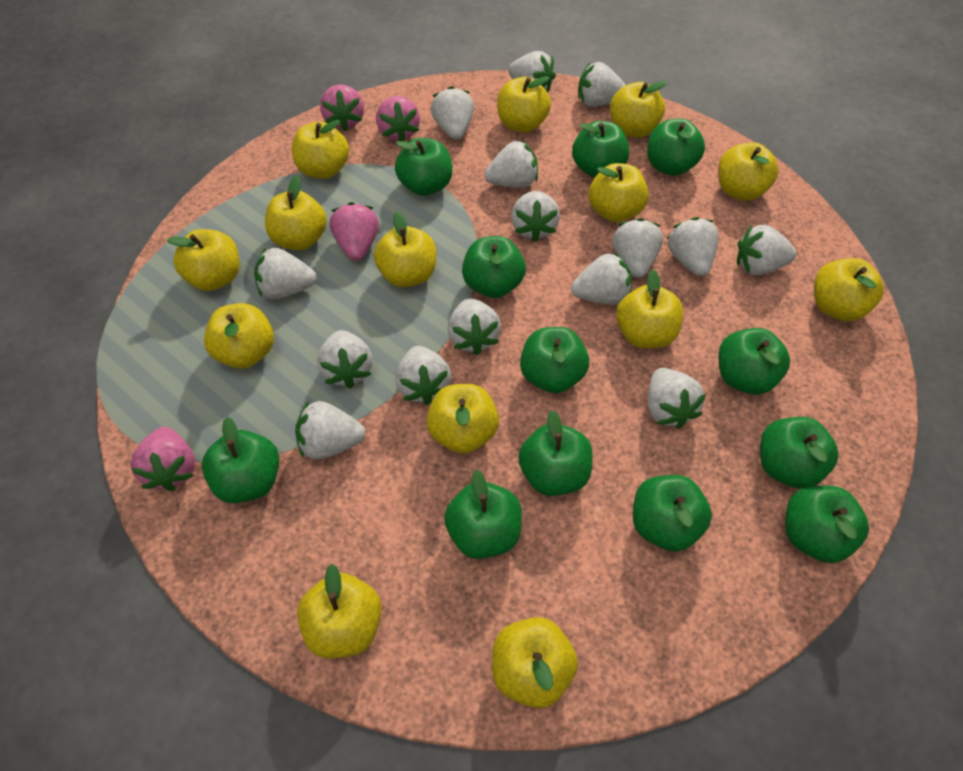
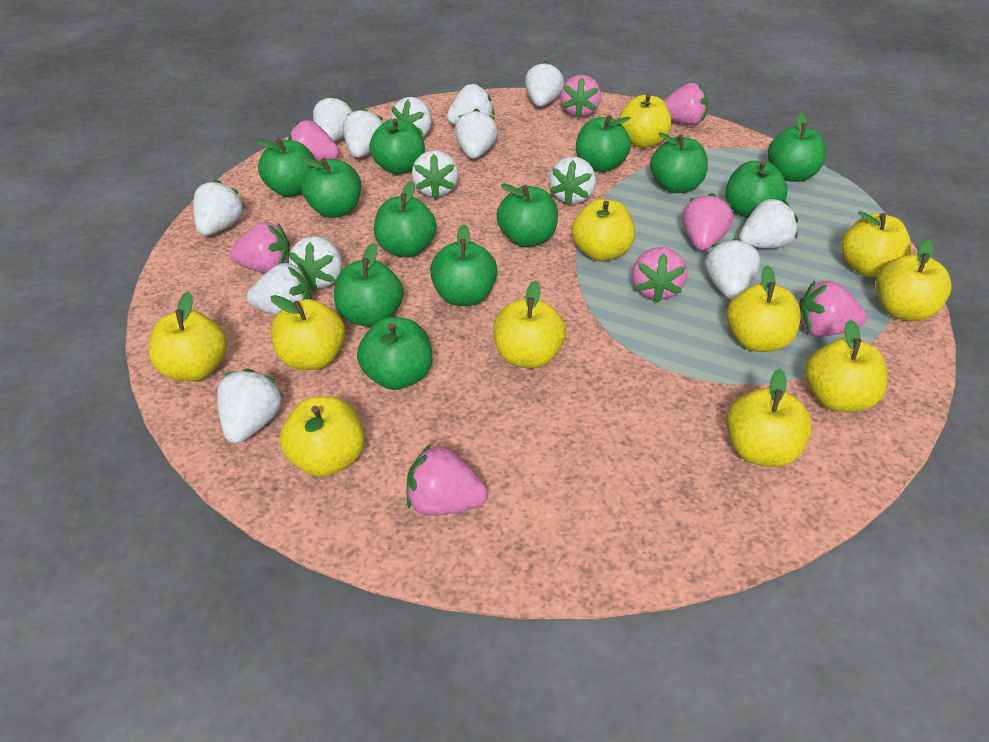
pink strawberry: [130,427,195,491] [320,84,364,132] [330,202,379,261] [376,96,420,141] = 4 -> [229,222,290,273] [288,120,340,162] [406,444,488,516] [561,75,601,118] [632,247,687,303] [664,83,708,125] [682,193,733,251] [799,281,867,337] = 8
white strawberry: [254,248,317,299] [295,401,366,459] [317,330,373,388] [395,346,451,405] [431,86,474,140] [447,298,501,355] [484,140,538,188] [508,51,556,92] [511,191,560,242] [571,252,632,305] [578,62,626,107] [613,218,663,278] [648,368,706,429] [667,217,719,276] [737,225,796,276] = 15 -> [193,179,245,236] [217,368,284,443] [247,263,312,315] [289,236,342,291] [313,95,353,142] [343,108,383,158] [391,97,432,137] [412,150,458,199] [447,83,494,125] [455,108,498,159] [525,61,564,107] [549,157,596,205] [705,237,761,300] [739,199,798,248] = 14
yellow apple: [167,229,239,291] [204,303,274,369] [265,176,327,250] [292,120,349,179] [297,564,382,658] [374,211,436,287] [426,384,499,454] [492,617,578,708] [497,76,551,133] [589,163,649,222] [610,81,667,138] [616,270,683,348] [718,142,779,201] [814,258,884,321] = 14 -> [149,292,227,381] [271,295,345,370] [280,396,364,477] [493,280,566,368] [571,199,635,261] [619,94,671,148] [726,369,812,467] [727,265,801,352] [805,319,887,412] [841,211,912,277] [876,239,952,321] = 11

